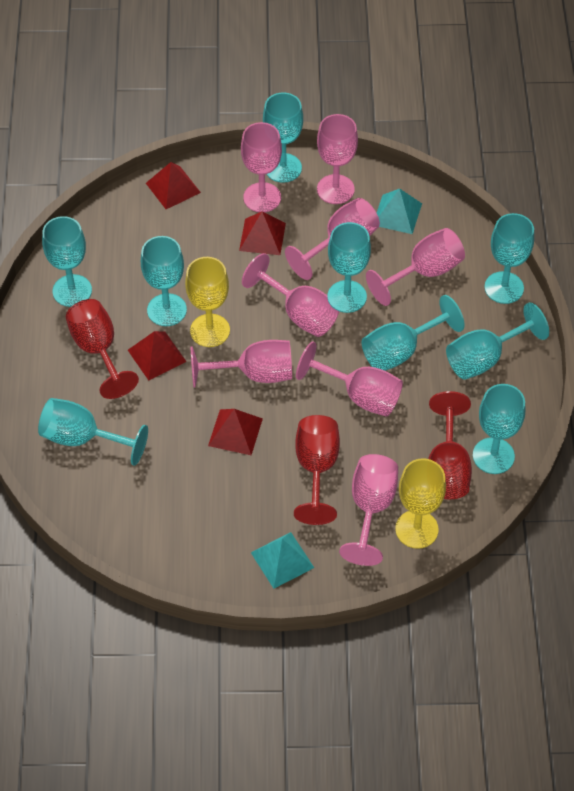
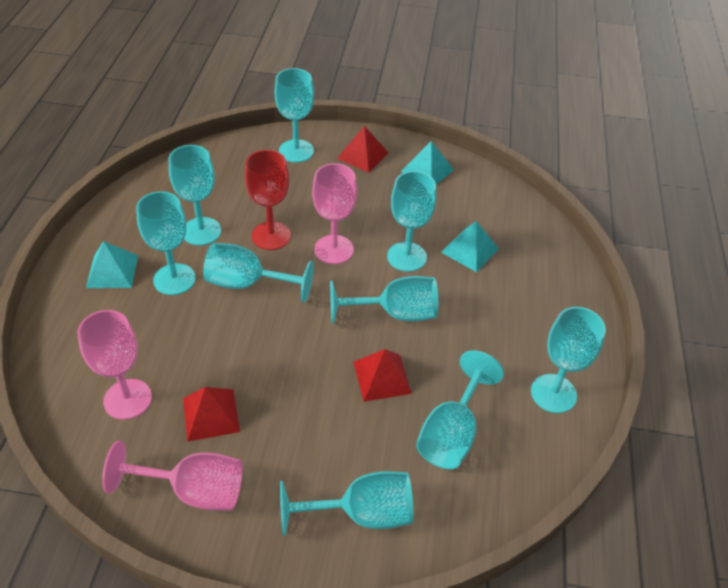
pink goblet: [191,340,292,387] [241,122,282,212] [242,253,339,337] [285,198,380,280] [296,342,403,417] [317,114,358,204] [339,454,398,566] [366,228,465,306] = 8 -> [77,310,152,420] [102,440,243,511] [312,163,357,264] = 3
red goblet: [66,299,139,399] [294,415,340,525] [428,391,472,499] = 3 -> [245,150,291,250] = 1
red pyramid: [128,331,187,380] [146,162,201,209] [208,409,263,455] [239,211,286,255] = 4 -> [183,387,240,442] [337,126,388,173] [353,349,412,402] = 3
turquoise pyramid: [251,532,314,589] [377,189,422,234] = 2 -> [86,241,138,288] [401,141,454,185] [441,221,499,272] = 3
yellow goblet: [185,257,230,347] [395,458,446,549] = 2 -> none = 0

